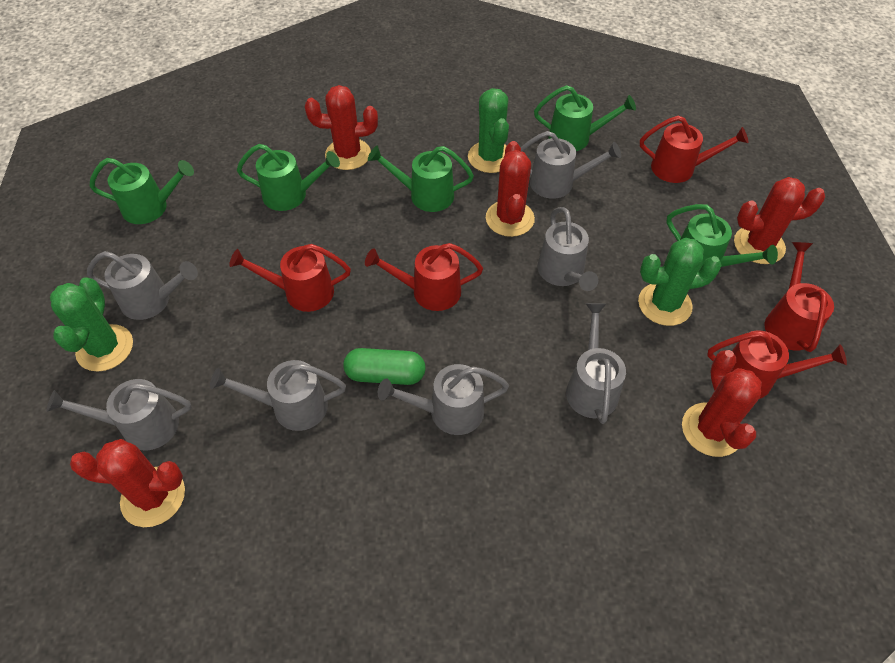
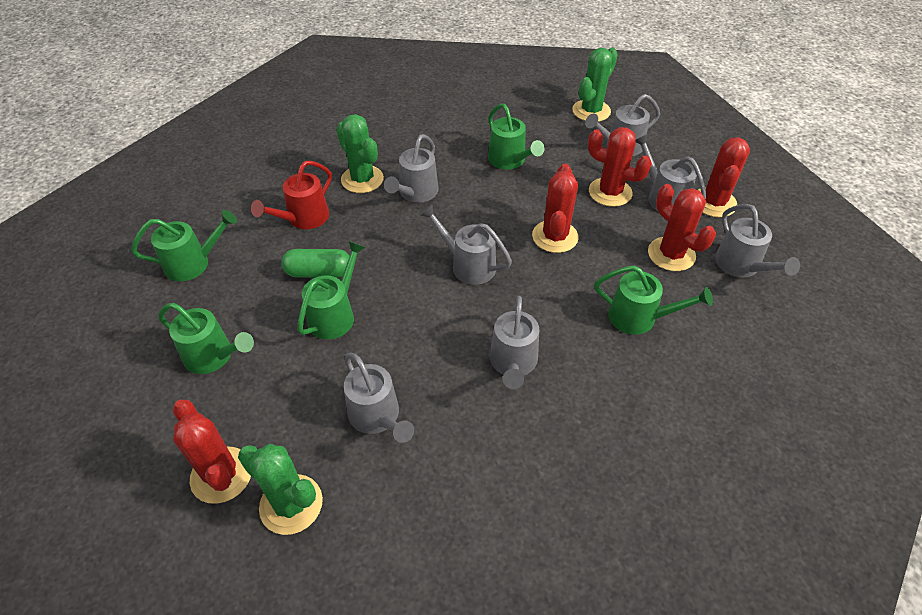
red watering can: [229,244,351,312] [365,243,483,311] [640,116,748,183] [707,331,847,399] [764,242,834,352] = 5 -> [251,161,332,229] = 1

